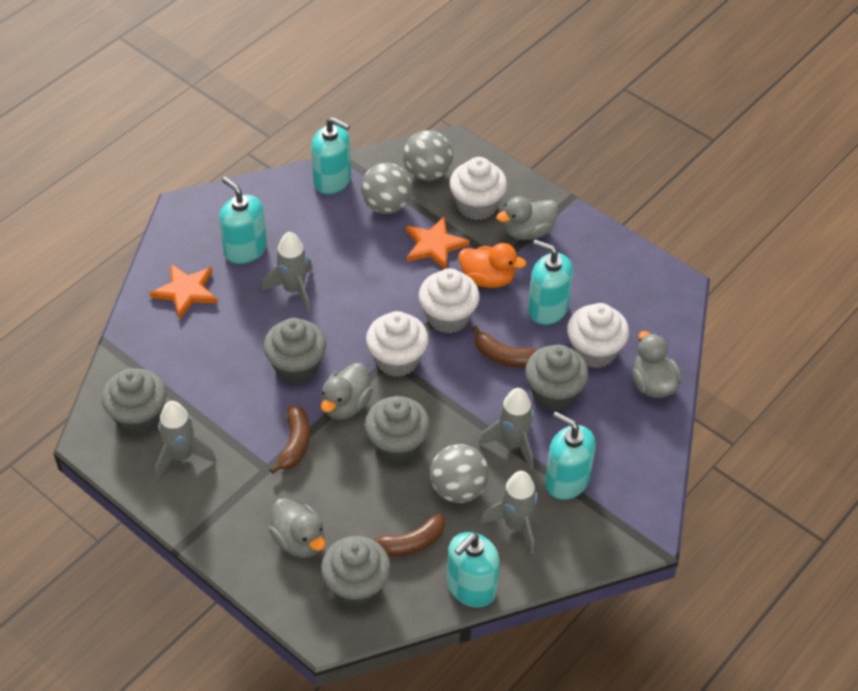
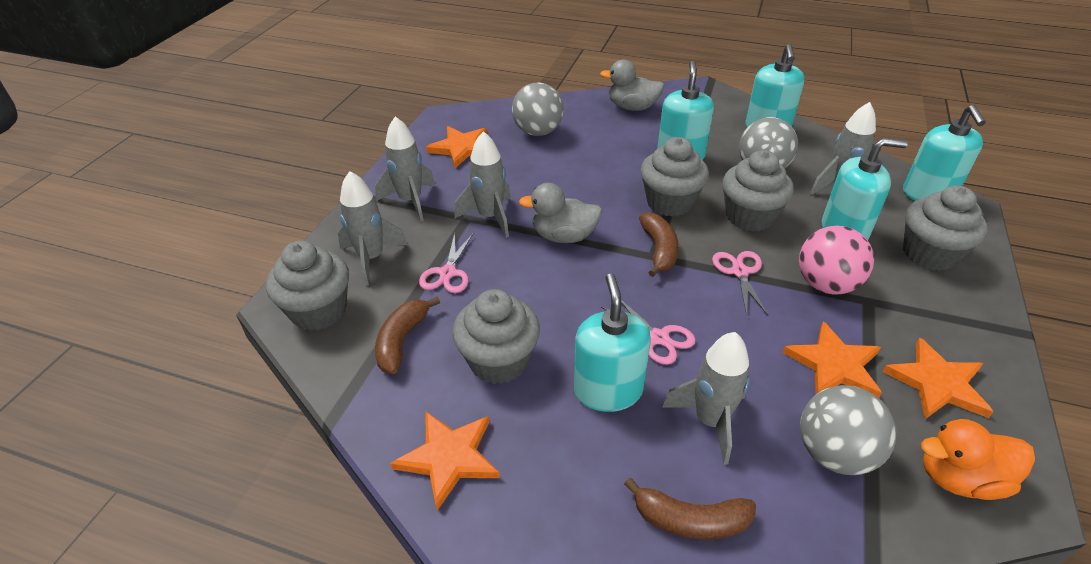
grey duck: [269,498,325,558] [321,363,373,420] [497,196,559,240] [632,331,682,398] = 4 -> [519,183,602,243] [600,60,664,111] = 2
grey rocket: [155,401,216,480] [262,232,313,312] [479,388,534,469] [480,471,538,554] = 4 -> [338,171,408,286] [375,116,435,221] [454,131,511,238] [662,332,750,465] [810,102,876,195] = 5
orange star: [150,264,218,319] [406,217,469,269] = 2 -> [390,411,500,511] [426,126,487,168] [782,321,882,398] [882,338,994,419] = 4
pink ball: none = 0 -> [799,226,874,295] = 1
pink scissors: none = 0 -> [419,233,473,293] [601,300,696,365] [712,251,768,316] = 3
white cupcake: [366,311,429,377] [419,268,480,333] [450,157,507,220] [567,303,629,368] = 4 -> none = 0

